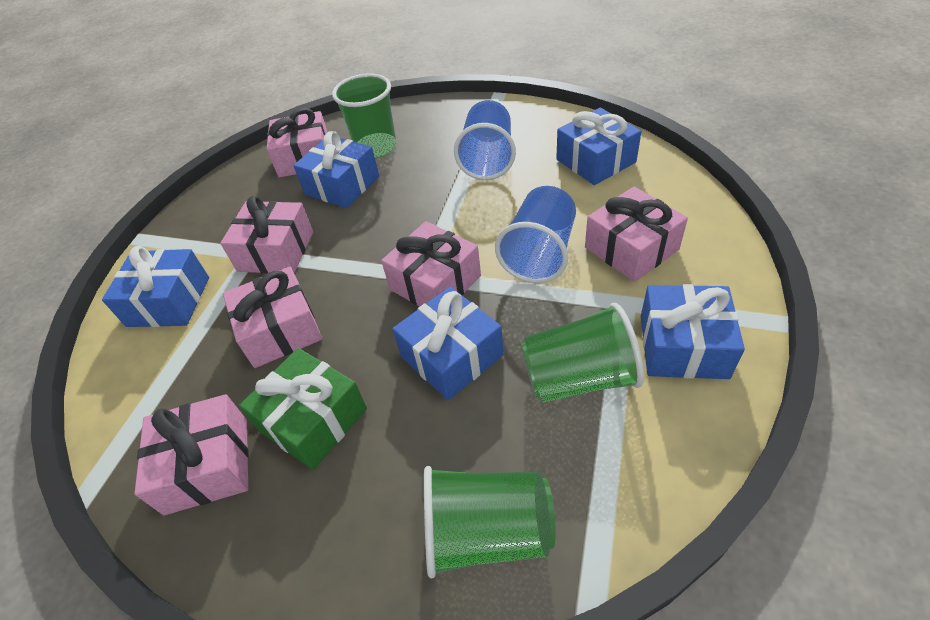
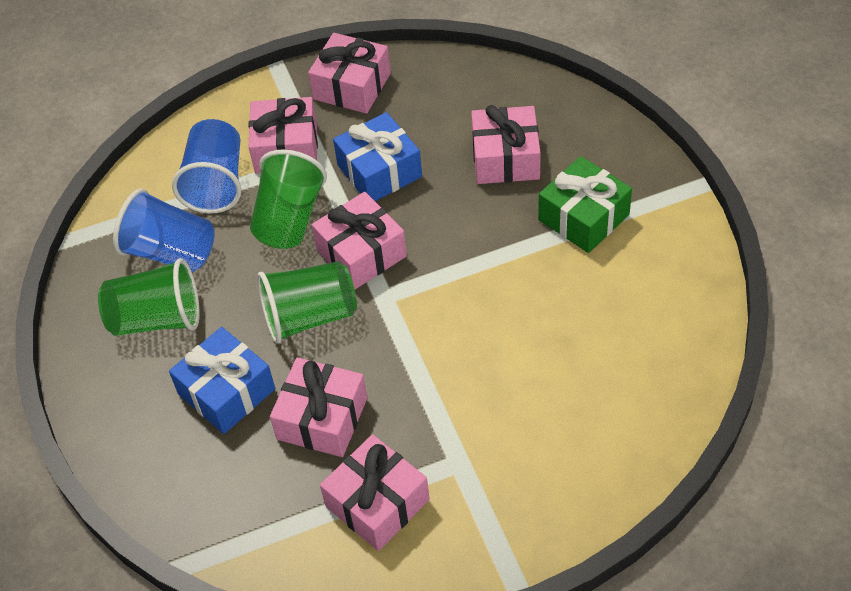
blue gift: [102,246,209,327] [293,131,379,208] [392,287,503,400] [556,108,641,185] [641,284,745,379] = 5 -> [169,327,275,434] [333,112,422,201] = 2

